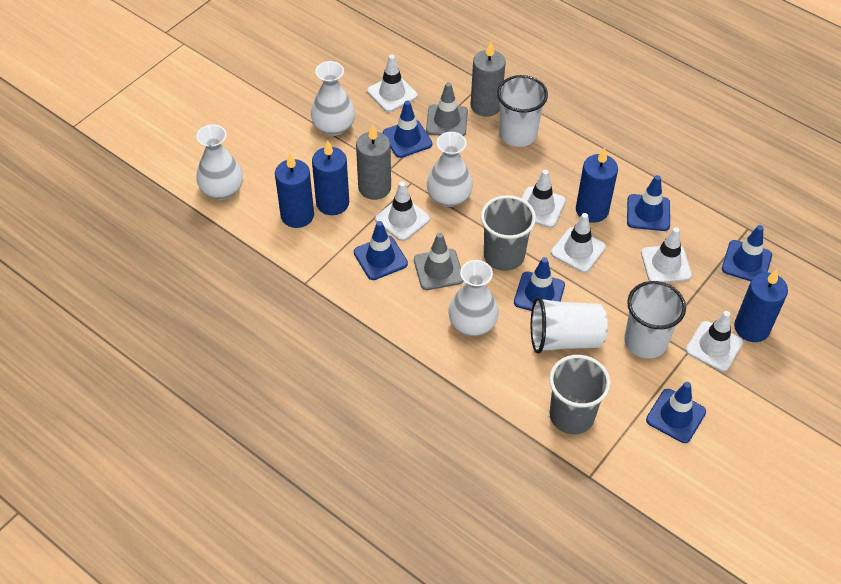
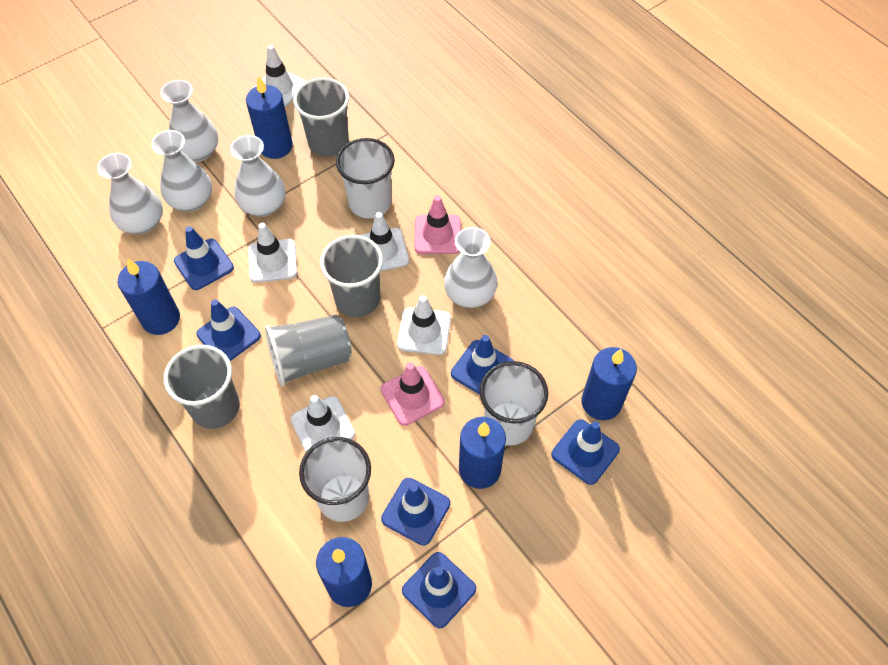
blue candle: [275,153,314,228] [312,140,349,215] [576,148,618,223] [734,269,788,342] = 4 -> [118,258,180,335] [246,76,293,159] [316,537,372,607] [459,417,506,489] [582,347,637,420] = 5
grey candle: [356,124,391,200] [471,41,506,117] = 2 -> none = 0
grey cup: [481,195,536,271] [549,355,611,434] = 2 -> [164,345,240,429] [265,315,352,386] [293,78,349,157] [320,235,383,317] = 4
grey traffic cone: [414,233,464,290] [426,82,468,136] = 2 -> none = 0
pink traffic cone: none = 0 -> [380,362,445,426] [415,195,461,254] = 2
white traffic cone: [367,55,417,112] [375,181,430,241] [522,170,566,228] [551,213,606,273] [641,227,692,283] [686,311,743,372] = 6 -> [248,223,297,283] [255,45,306,107] [291,395,355,452] [361,212,409,271] [397,295,451,355] = 5
white vase: [196,124,243,200] [311,61,355,136] [427,132,473,207] [449,260,499,336] = 4 -> [97,153,163,234] [151,130,212,211] [160,80,218,162] [230,135,285,216] [444,227,498,308] = 5

